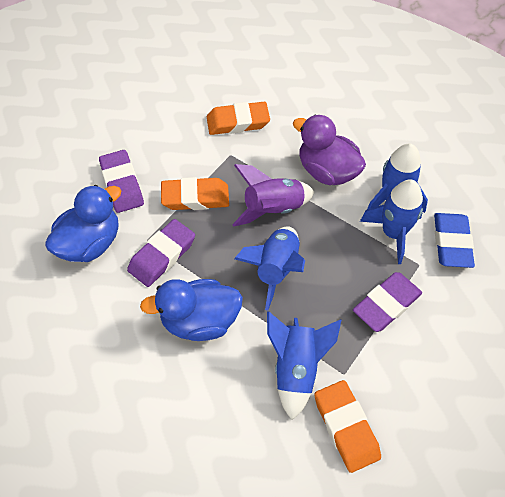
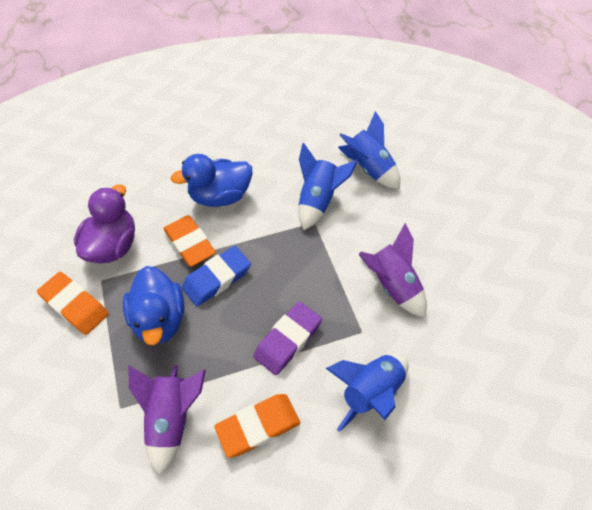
blue rocket: [234,226,305,311] [267,312,341,420] [360,179,423,264] [367,143,428,213] = 4 -> [298,143,358,230] [326,354,409,432] [338,111,400,189] = 3
purple eraser: [99,150,144,213] [127,219,195,287] [353,272,422,332] = 3 -> [253,302,322,375] = 1
purple rocket: [232,164,315,227] = 1 -> [128,365,206,475] [358,223,427,317] = 2

